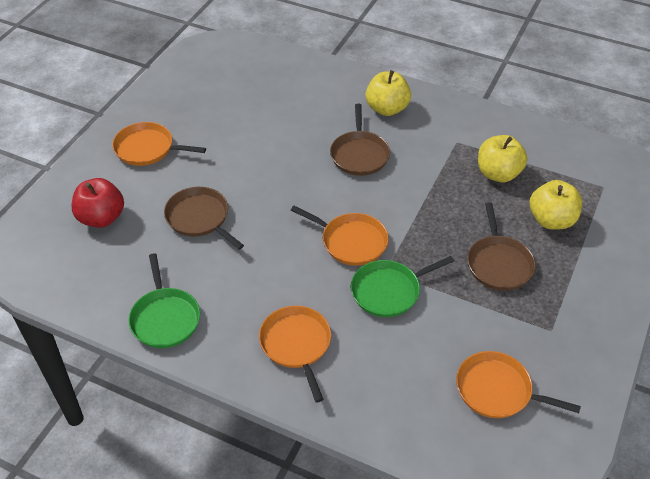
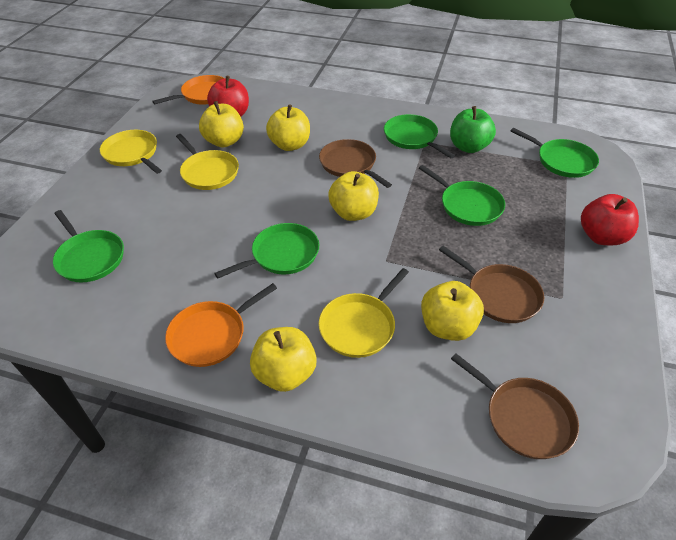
green apple: none = 0 -> [450,106,496,153] = 1
green pan: [128,253,200,348] [351,256,454,317] = 2 -> [53,210,124,283] [214,223,319,278] [384,114,455,159] [419,165,505,226] [510,128,599,178] = 5
orange pan: [112,122,206,166] [259,306,331,403] [291,206,389,266] [456,351,581,418] = 4 -> [152,75,224,105] [165,283,277,367] = 2
red apple: [71,178,124,228] = 1 -> [207,76,249,117] [581,194,639,245] = 2
yellow apple: [366,70,411,116] [478,135,527,182] [530,180,582,230] = 3 -> [199,101,244,147] [250,327,317,392] [266,104,310,151] [328,171,379,221] [421,281,484,341] = 5
yellow pan: none = 0 -> [100,130,162,174] [176,134,239,190] [319,268,409,358] = 3

